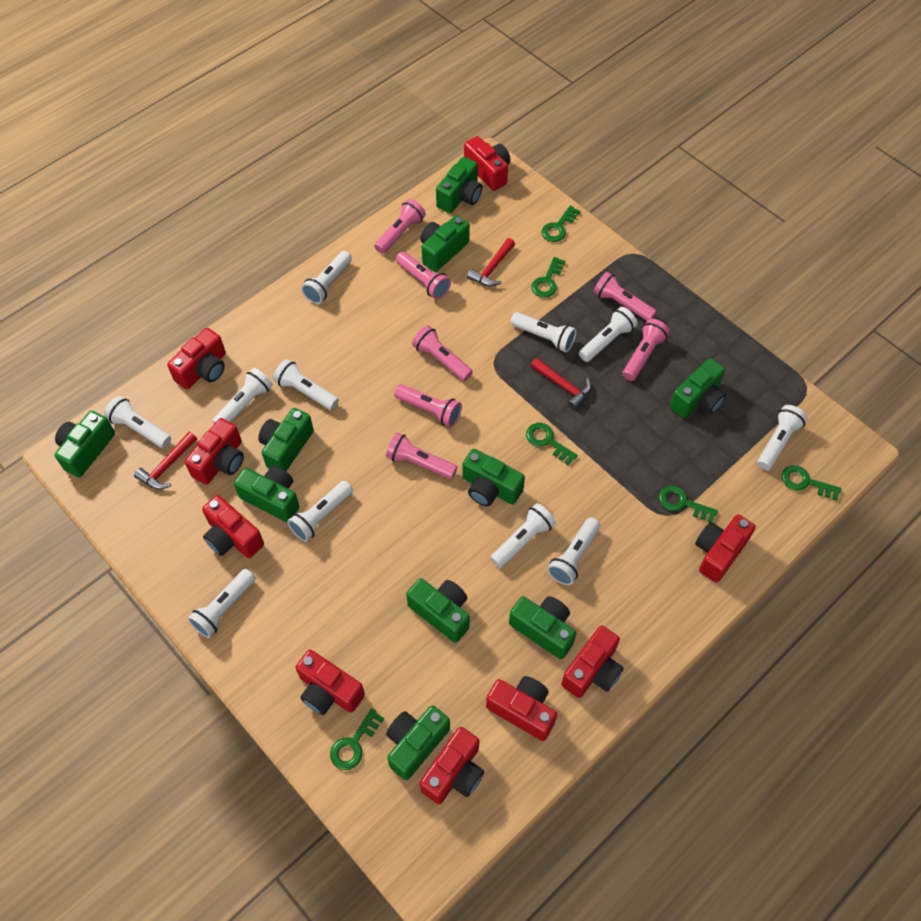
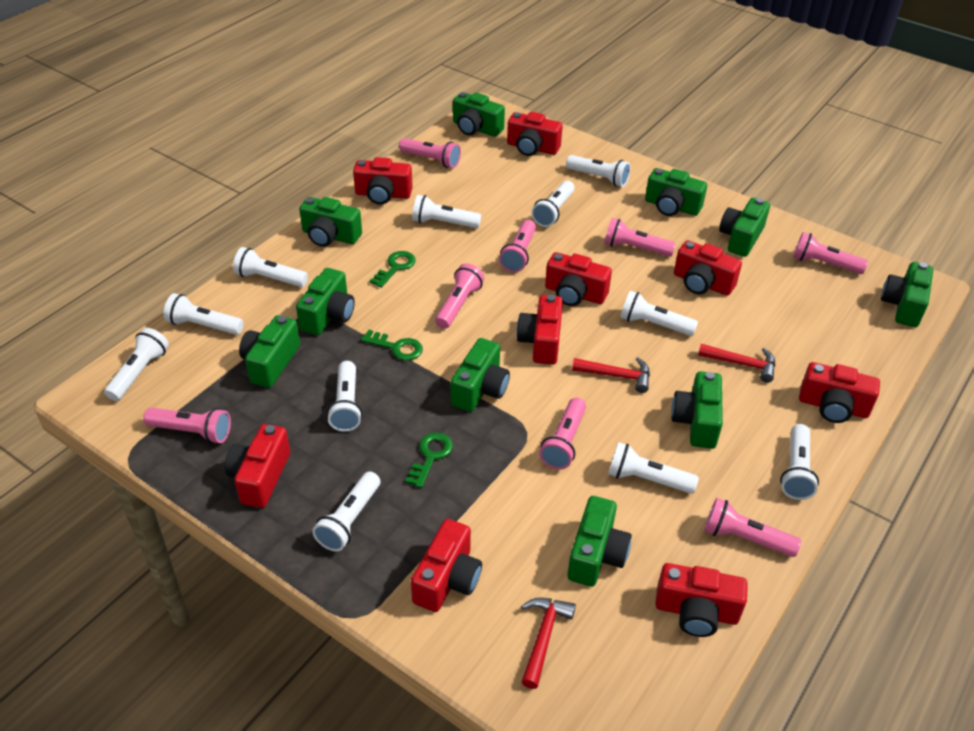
green key: [330,709,384,770] [526,423,578,465] [531,257,566,298] [542,206,580,242] [659,486,718,522] [782,465,841,501] = 6 -> [361,329,423,361] [369,251,416,288] [405,433,453,488] = 3
pink flashlight: [374,199,426,254] [386,432,457,479] [394,384,462,427] [396,251,451,299] [412,326,473,381] [593,272,657,321] [622,319,670,381] = 7 -> [143,408,231,443] [399,138,461,168] [435,264,484,329] [499,220,536,272] [539,398,586,469] [604,218,676,257] [704,498,801,557] [793,232,868,274] = 8

